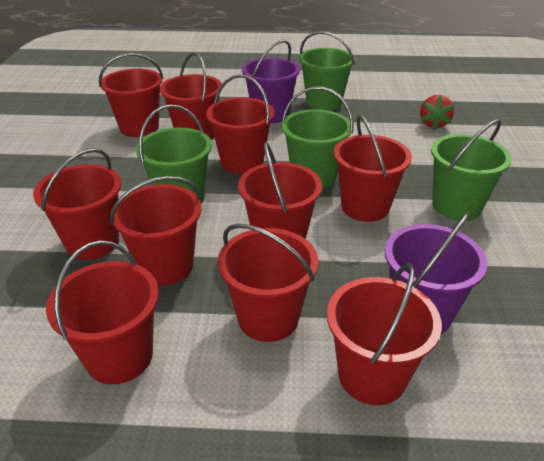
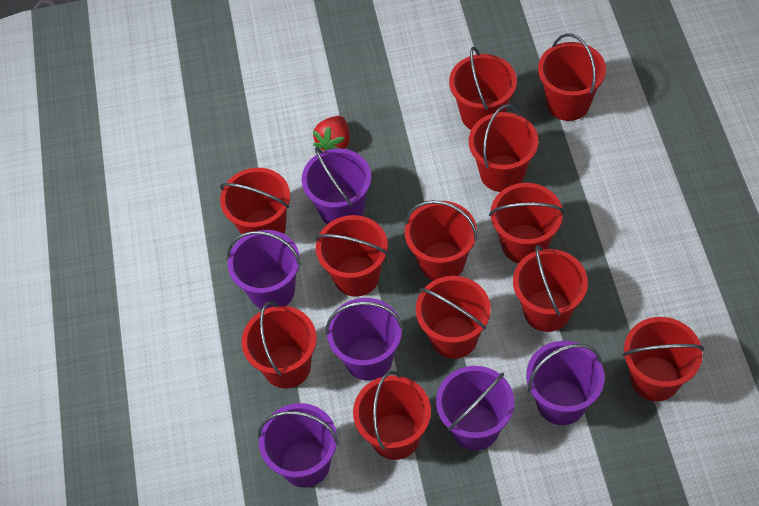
green bucket: [136,105,212,204] [281,87,354,189] [299,31,355,110] [431,119,512,221] = 4 -> none = 0
purple bucket: [242,40,300,123] [385,212,487,334] = 2 -> [227,230,301,309] [258,403,339,488] [302,147,371,224] [326,298,403,381] [436,366,514,450] [526,341,605,425] = 6
red bucket: [33,148,121,260] [46,240,159,385] [99,53,164,137] [110,176,202,285] [160,52,222,140] [206,74,274,174] [218,224,318,342] [238,142,322,239] [327,263,442,405] [334,115,412,222] = 10 -> [220,168,290,234] [241,302,317,388] [315,215,388,297] [353,371,431,460] [405,200,477,281] [416,276,491,359] [449,47,517,130] [469,104,538,192] [489,183,564,263] [513,245,588,332] [538,33,606,121] [623,317,704,401] = 12

